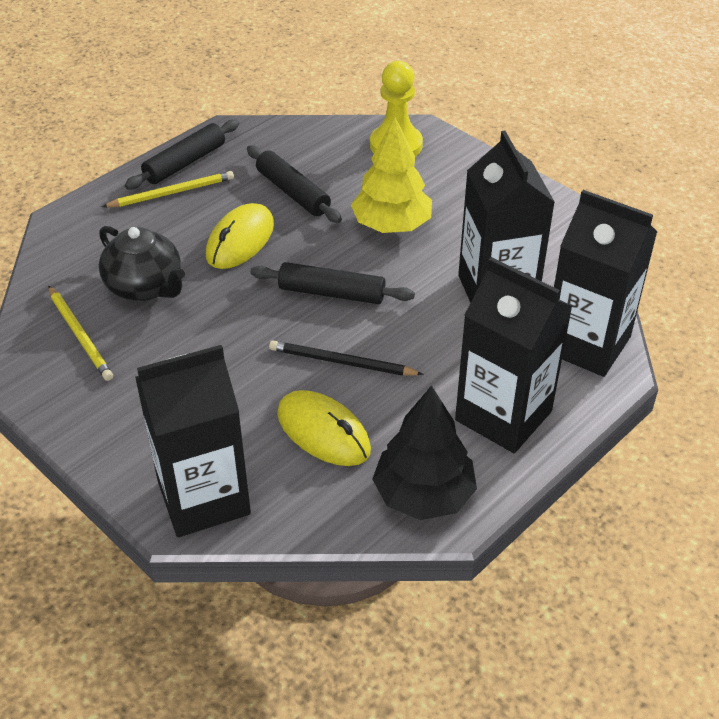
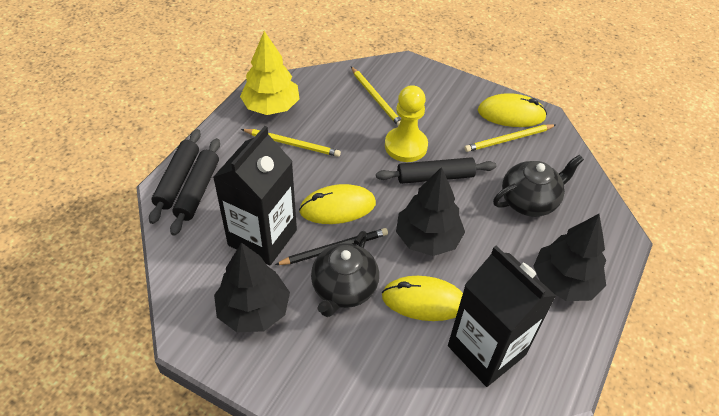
black carton: [135,345,251,537] [455,257,573,453] [458,131,555,303] [554,190,657,377] = 4 -> [213,126,297,265] [448,246,556,387] = 2
black teapot: [99,226,185,301] = 1 -> [311,231,379,317] [493,155,584,217] = 2
black tree: [372,385,477,520] = 1 -> [214,242,290,332] [396,167,465,256] [533,214,606,301] = 3
yellow mouse: [206,203,274,269] [277,390,371,466] = 2 -> [299,184,376,224] [382,276,463,321] [478,93,547,127] = 3
yellow pencil: [48,286,113,381] [102,171,234,207] = 2 -> [241,129,341,157] [351,67,401,126] [464,124,556,152] = 3

